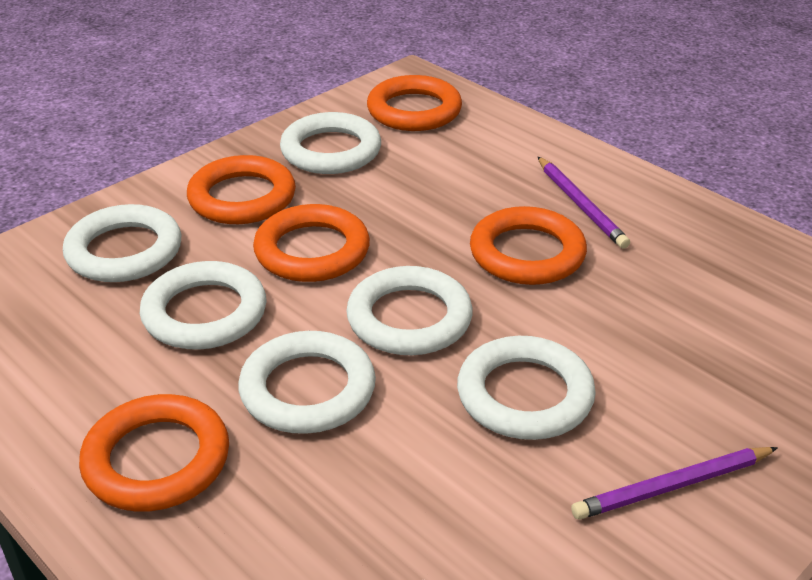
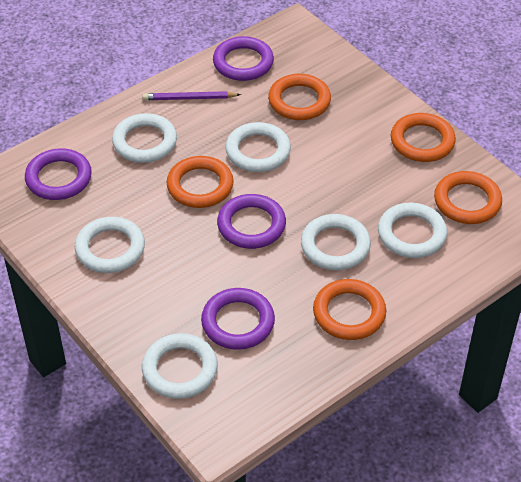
purple pencil: [538,157,630,249] [571,447,778,520] = 2 -> [143,91,241,100] = 1
purple ring: none = 0 -> [25,148,92,200] [201,288,275,350] [213,36,274,81] [217,194,286,249] = 4

